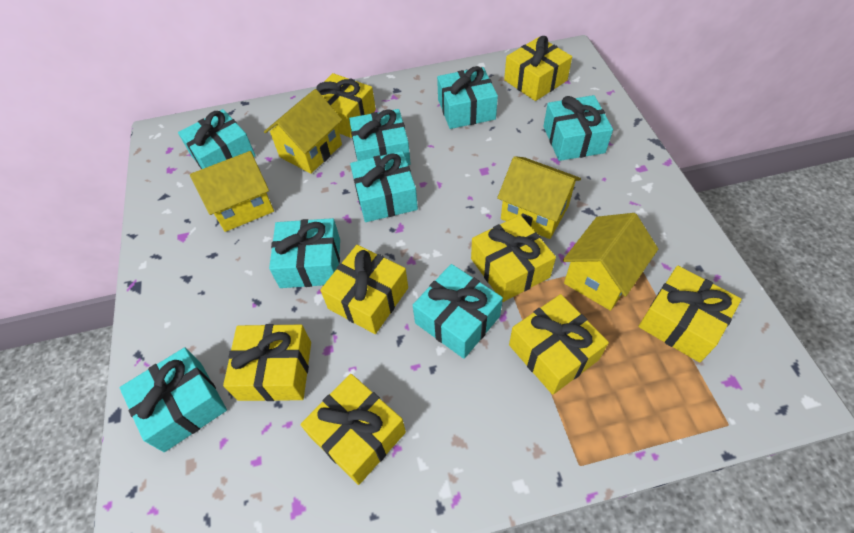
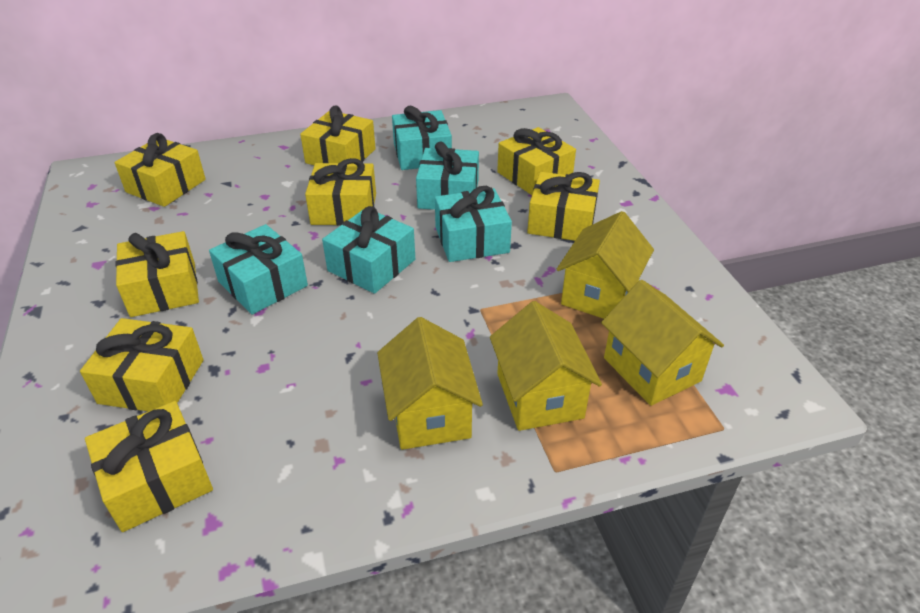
turquoise gift: [120,347,227,452] [178,109,256,169] [269,218,340,288] [349,109,411,165] [350,151,418,222] [413,264,503,359] [437,66,498,129] [543,95,613,161] = 8 -> [209,224,308,314] [322,206,415,294] [392,106,452,170] [416,141,479,210] [435,186,512,262] = 5

